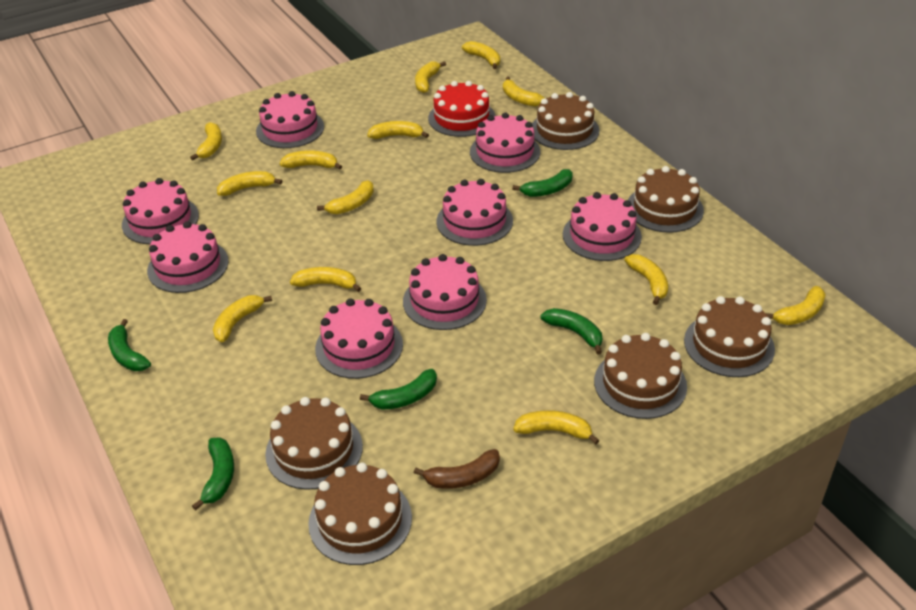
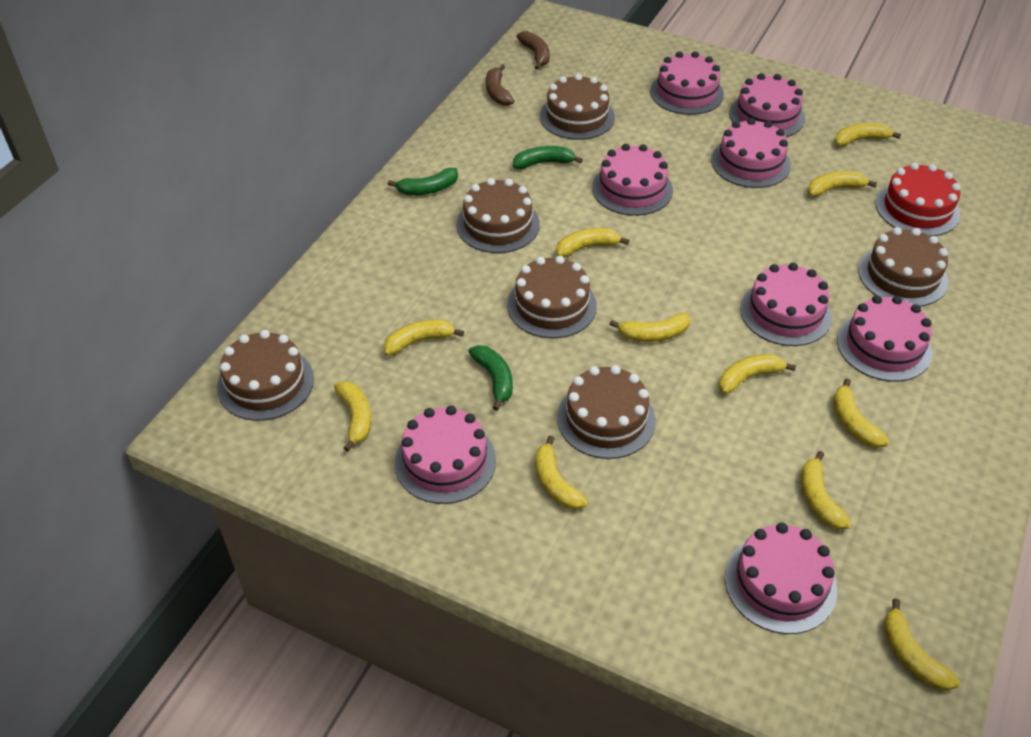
brown banana: [414,449,500,489] = 1 -> [486,64,514,106] [517,31,550,70] = 2
green banana: [108,319,151,371] [192,437,234,510] [360,369,437,409] [512,169,573,197] [540,308,602,355] = 5 -> [388,168,458,195] [468,345,513,411] [513,146,583,169] = 3
yellow banana: [190,122,222,161] [213,295,272,342] [217,171,282,196] [279,150,342,170] [290,267,362,292] [317,180,374,214] [367,121,429,139] [415,61,446,93] [462,41,500,69] [503,77,544,107] [513,410,600,444] [624,254,668,305] [765,286,826,325] = 13 -> [334,381,371,452] [384,319,464,356] [535,436,588,510] [556,228,630,258] [609,313,690,342] [719,354,796,394] [801,451,851,530] [807,171,877,197] [833,378,890,448] [834,123,901,147] [884,598,960,691] = 11

